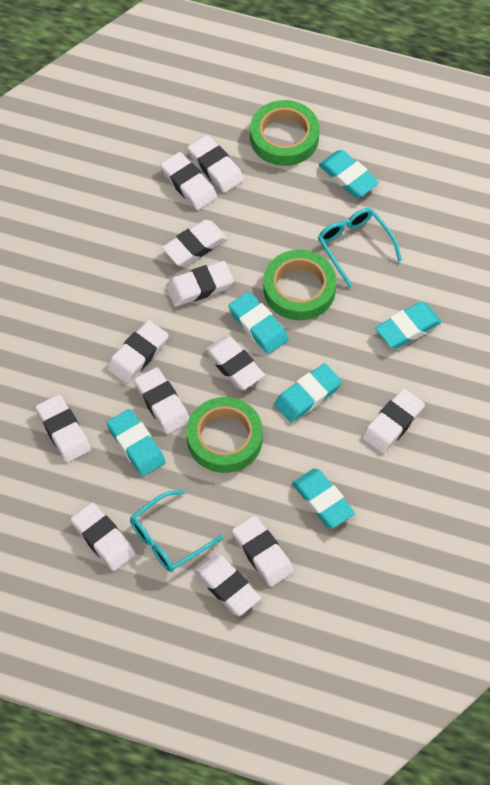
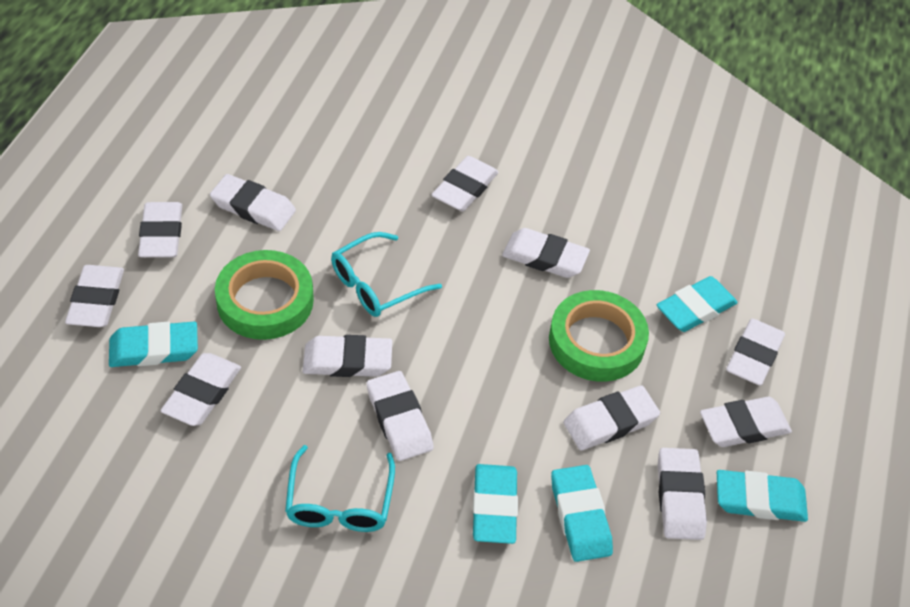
green tape: [187,397,263,473] [250,100,320,166] [263,250,336,320] = 3 -> [215,250,314,340] [549,290,649,382] = 2
turquoise eraser: [107,409,166,476] [228,292,289,354] [274,363,342,423] [292,468,355,528] [319,150,379,197] [375,302,442,349] = 6 -> [109,322,198,367] [473,464,518,544] [551,465,613,562] [657,276,738,332] [717,470,808,522] = 5

